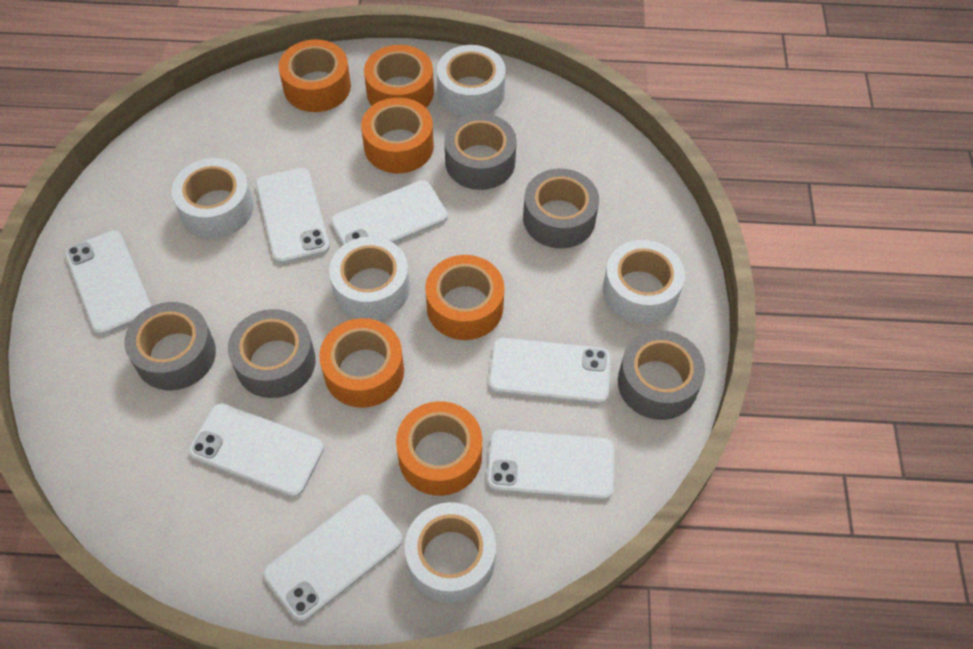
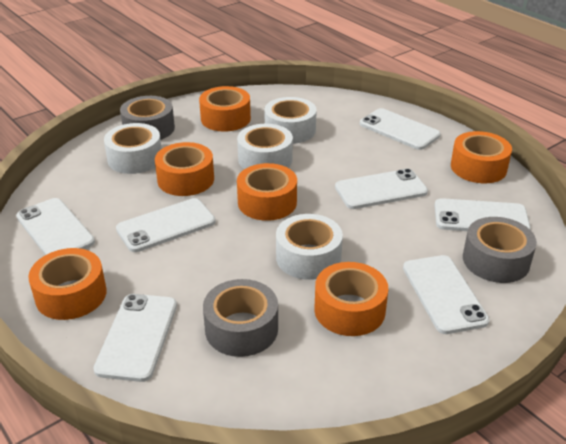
grey tape: [125,302,216,390] [228,309,316,398] [444,113,517,190] [523,168,599,248] [618,330,705,420] = 5 -> [120,96,175,140] [203,279,278,357] [463,217,537,283] = 3
white tape: [172,158,254,238] [329,237,410,320] [405,502,496,603] [437,45,506,117] [603,240,685,324] = 5 -> [104,123,162,174] [237,124,293,169] [264,97,317,144] [276,214,343,280] = 4

